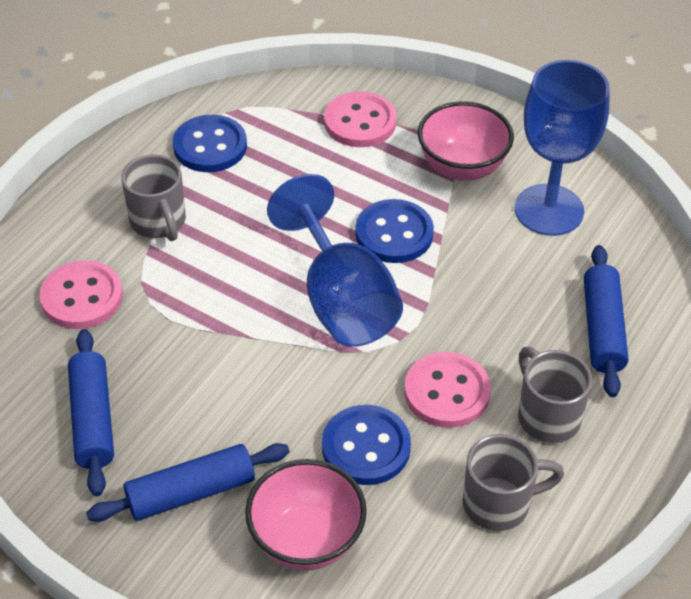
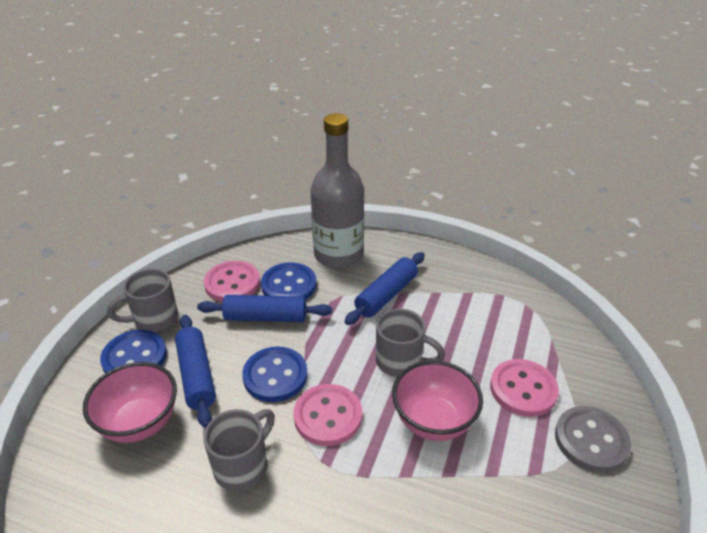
blue goblet: [267,174,403,347] [515,60,610,236] = 2 -> none = 0
grey bottle: none = 0 -> [310,113,364,268] = 1
grey button: none = 0 -> [555,406,631,473] = 1

